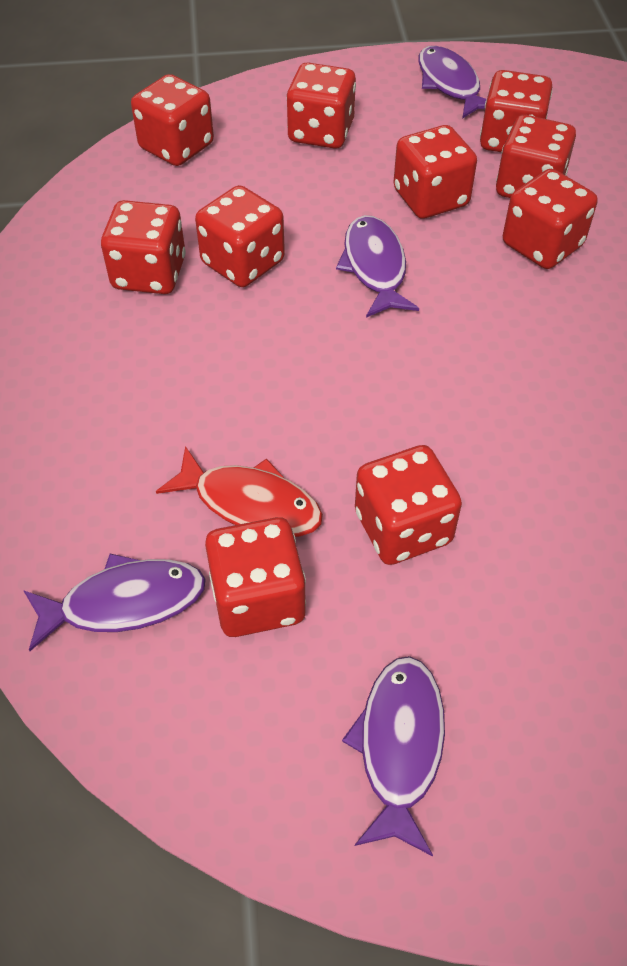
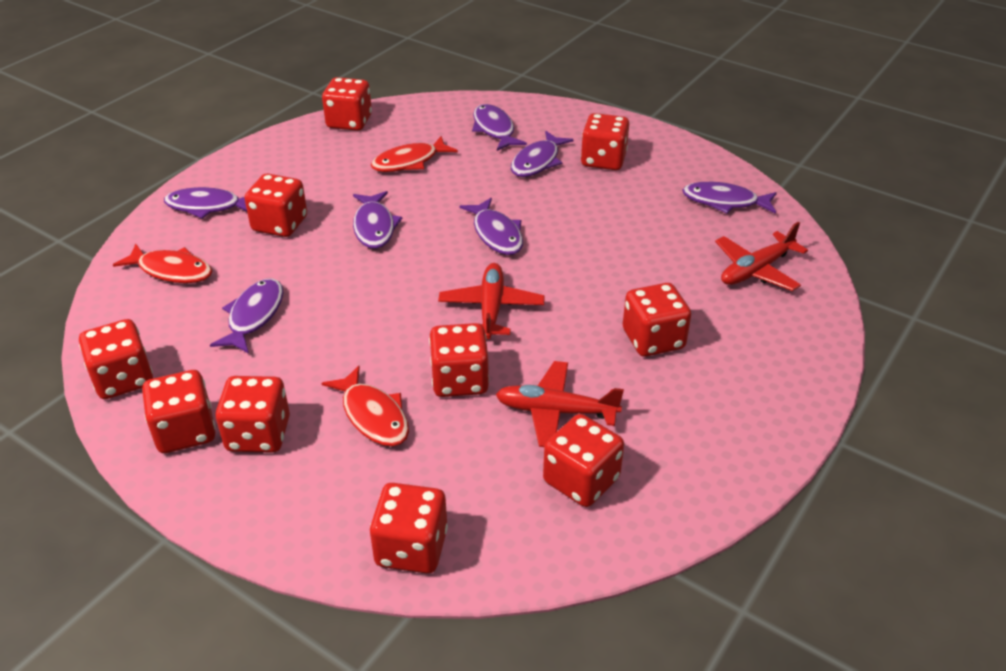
purple fish: [23,553,206,651] [336,215,419,318] [342,656,445,856] [418,46,486,119] = 4 -> [164,187,247,219] [210,278,284,353] [353,191,402,249] [459,198,523,255] [472,104,527,151] [511,131,574,177] [682,182,777,214] = 7
red fish: [156,446,323,537] = 1 -> [113,244,212,283] [322,366,409,446] [371,136,458,172] = 3
red plane: none = 0 -> [438,263,545,339] [496,361,624,447] [715,222,808,291] = 3

